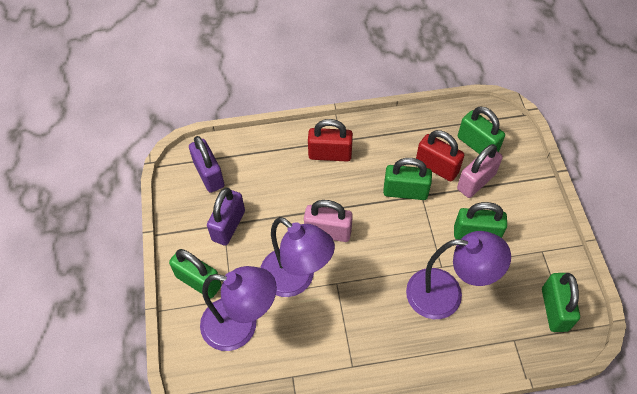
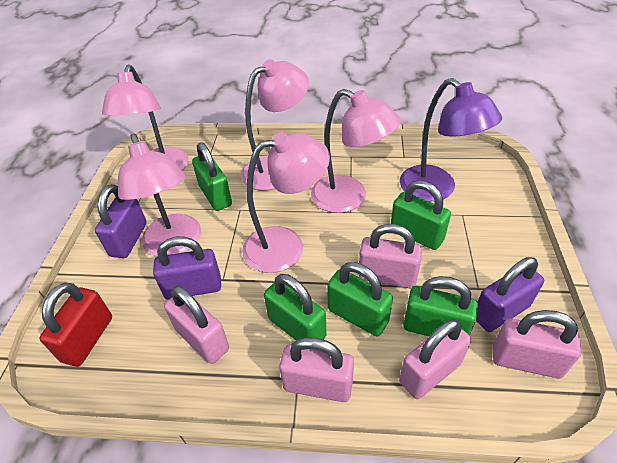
pink lamp: none = 0 -> [102,65,188,171] [118,133,201,257] [241,59,309,190] [242,132,330,273] [311,89,401,213] = 5
pink padlock: [304,200,353,242] [457,144,503,198] = 2 -> [164,286,229,364] [279,337,354,402] [358,224,422,288] [399,319,471,399] [493,310,582,378] = 5
purple lamp: [200,266,277,351] [260,217,335,297] [406,231,511,319] = 3 -> [400,78,502,201] = 1
purple padlock: [189,136,224,193] [207,188,245,246] = 2 -> [95,184,147,258] [153,236,221,300] [476,257,544,332] = 3
red padlock: [308,119,353,162] [416,130,464,181] = 2 -> [39,283,112,367] = 1

